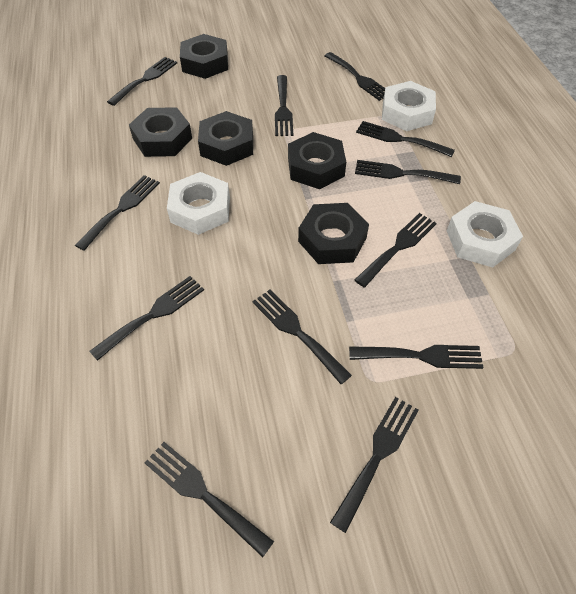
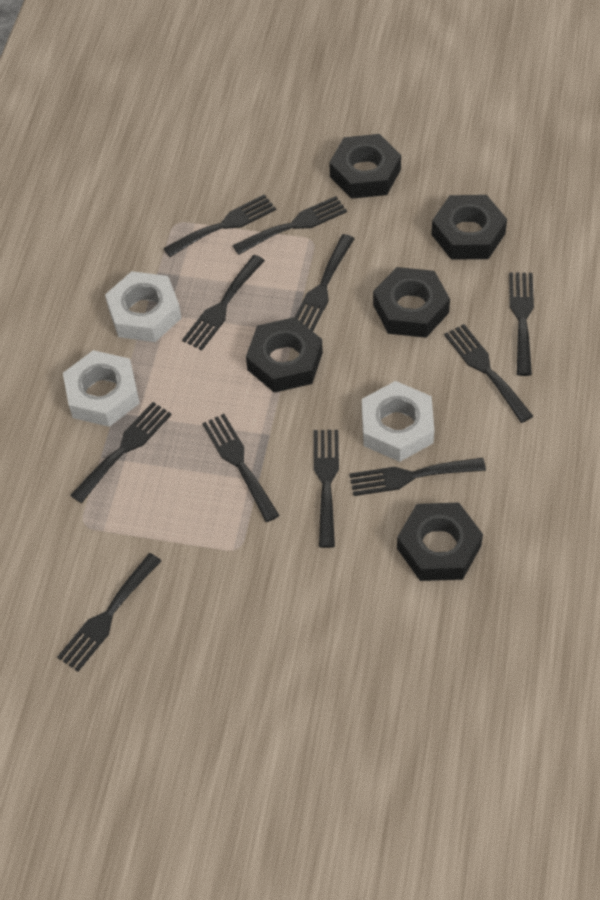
black fork: [75,175,160,251] [89,276,204,361] [107,57,177,106] [145,442,274,557] [252,290,352,384] [275,75,293,136] [325,52,385,101] [330,397,419,533] [349,345,484,369] [355,160,461,184] [355,213,437,287] [356,121,455,157] = 12 -> [57,553,161,672] [70,402,172,503] [163,194,276,257] [182,255,265,350] [202,414,280,522] [232,196,347,255] [295,234,355,331] [314,430,339,548] [350,458,486,496] [444,324,533,423] [509,272,534,376] = 11

